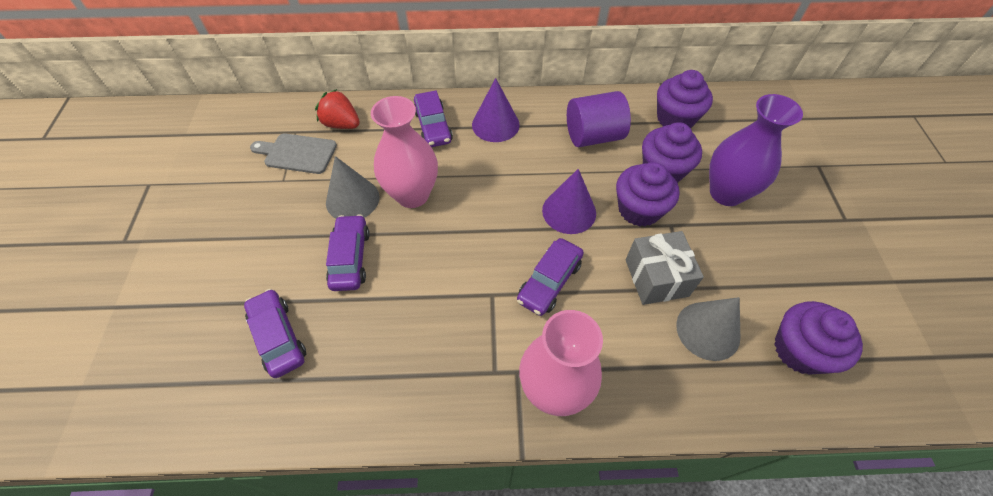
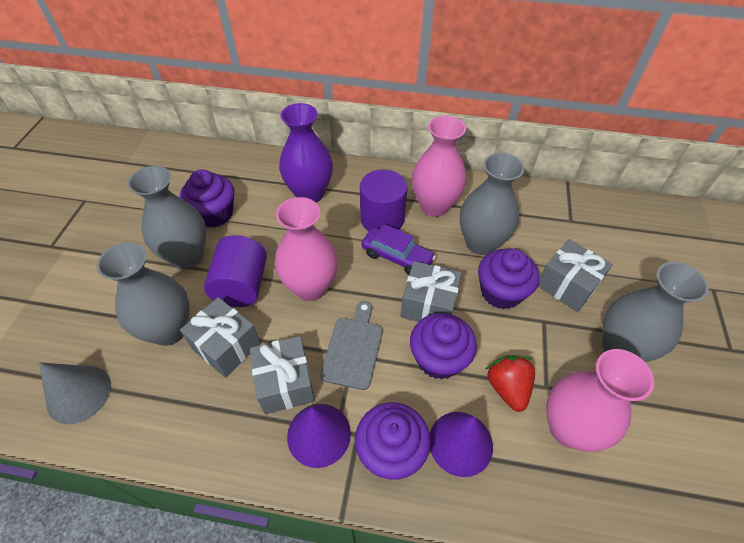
grey cone: [326,156,379,218] [676,297,740,361] = 2 -> [39,362,111,424] = 1
grey gift: [626,231,704,305] = 1 -> [180,297,261,378] [250,336,315,414] [401,261,462,322] [538,239,613,312] = 4
grey vase: none = 0 -> [97,242,190,346] [128,166,206,269] [460,153,525,255] [602,262,709,362] = 4
pink vase: [371,96,438,208] [519,310,603,416] = 2 -> [275,197,338,301] [412,116,467,217] [546,349,654,452] = 3
purple car: [244,289,306,378] [326,214,370,291] [414,91,453,147] [517,238,584,316] = 4 -> [362,224,436,275] = 1
purple cylinder: [567,91,631,147] = 1 -> [204,235,267,307] [360,170,408,231] = 2

